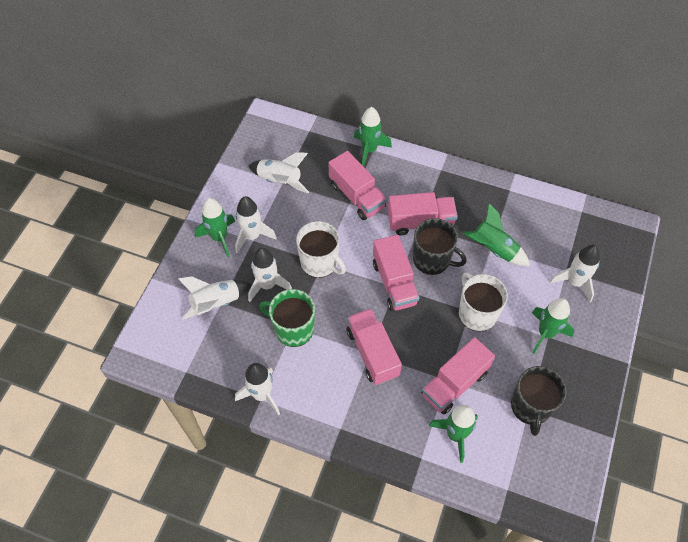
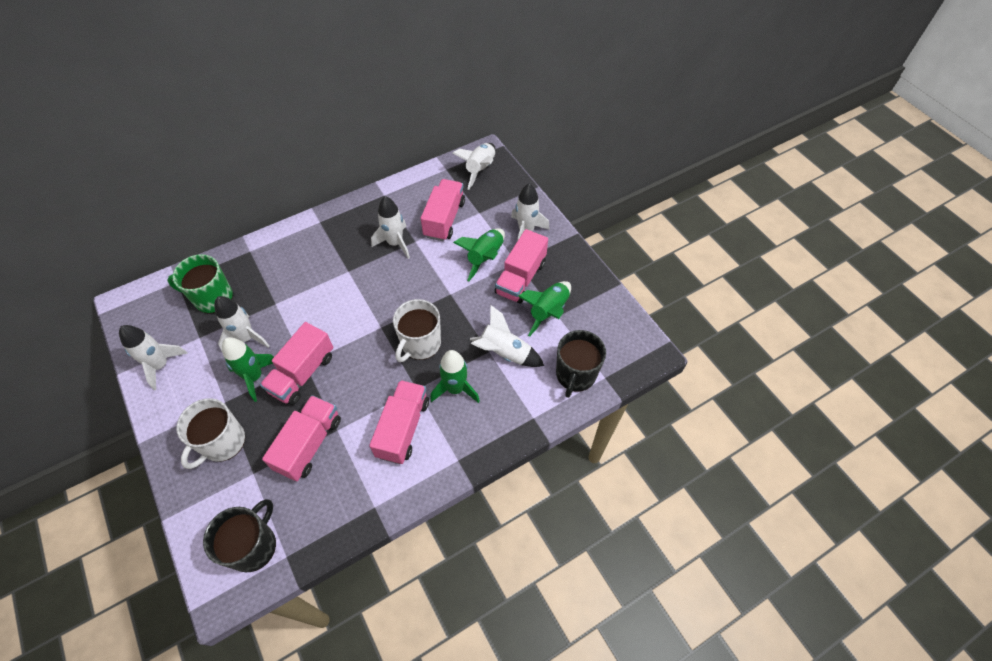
green rocket: [195,198,236,257] [354,107,392,167] [429,405,478,463] [463,203,530,266] [532,298,574,353] = 5 -> [222,337,274,402] [430,350,480,403] [453,228,505,281] [518,281,571,337] = 4

